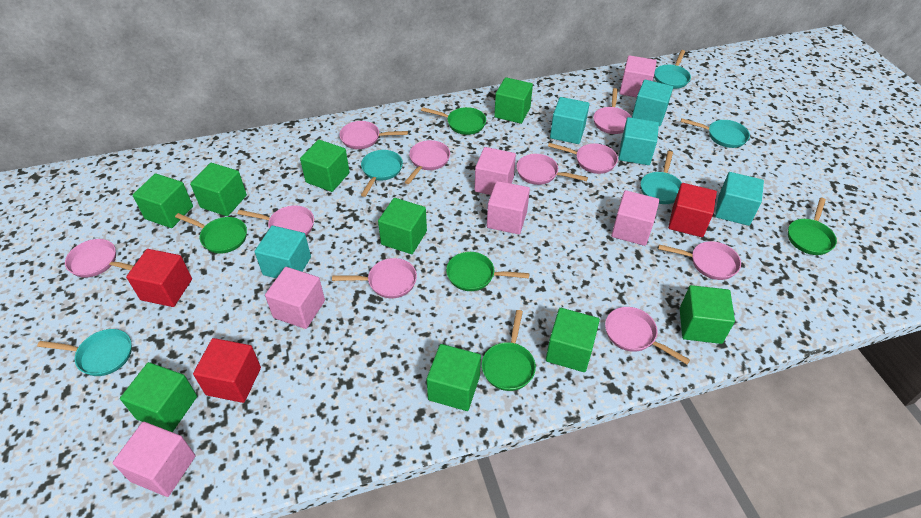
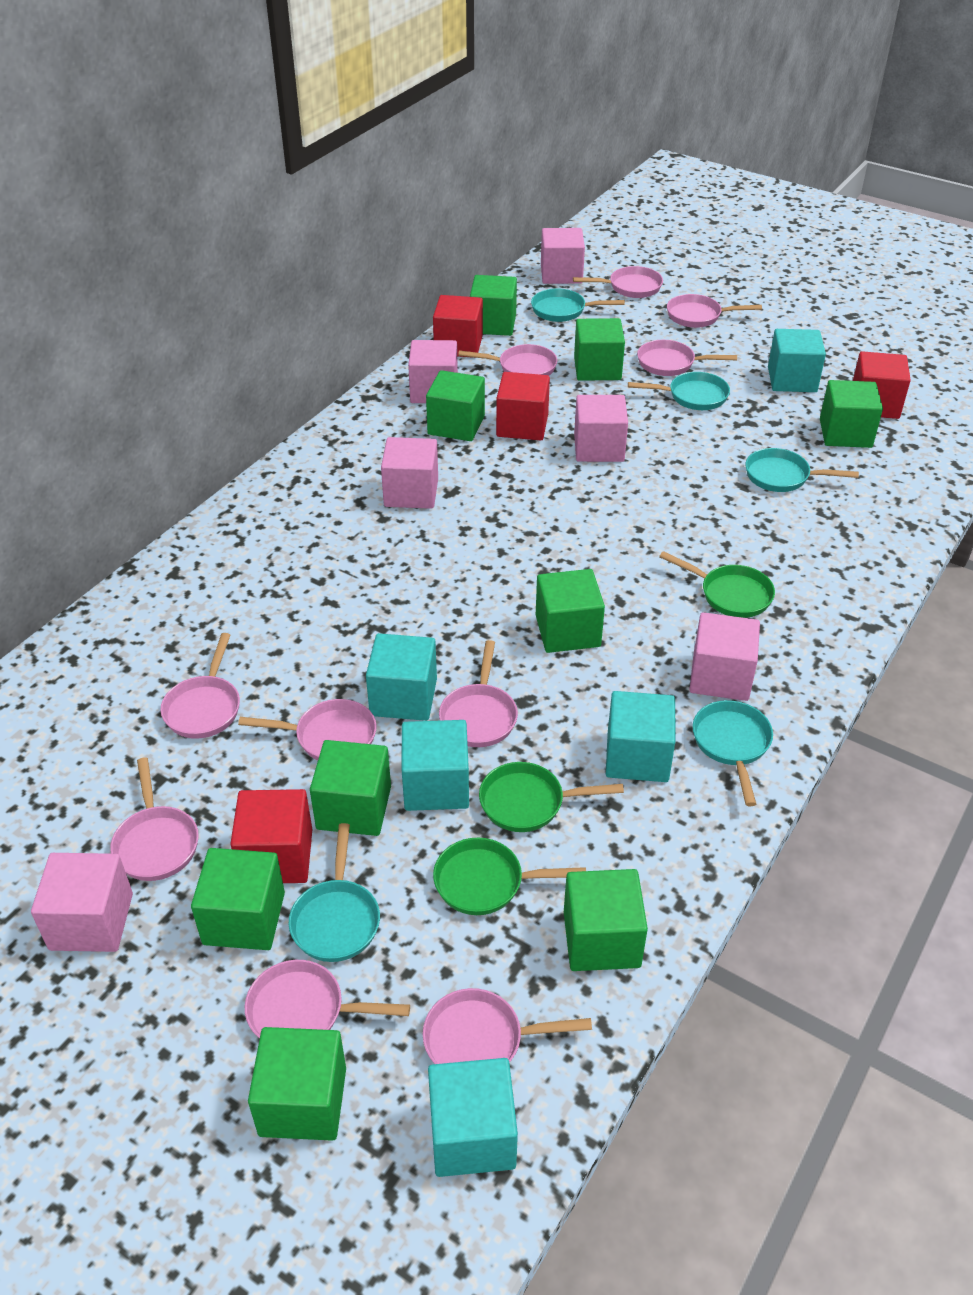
green pan: [175,213,247,254] [421,107,486,135] [446,252,530,291] [482,310,536,391] [788,198,837,255] = 5 -> [433,838,586,915] [479,762,624,832] [659,551,775,618] = 3
red cube: [126,249,192,307] [193,338,261,403] [668,183,717,237] = 3 -> [230,789,312,883] [433,295,483,358] [496,372,550,440] [853,351,911,419] = 4

